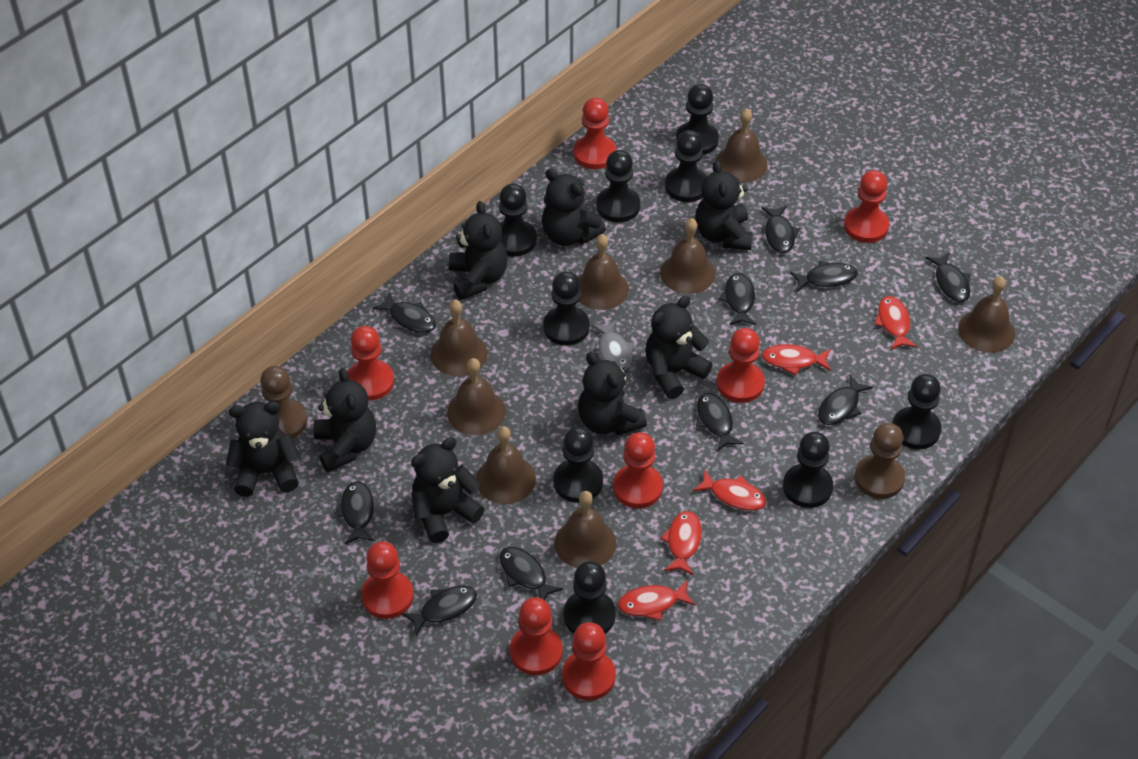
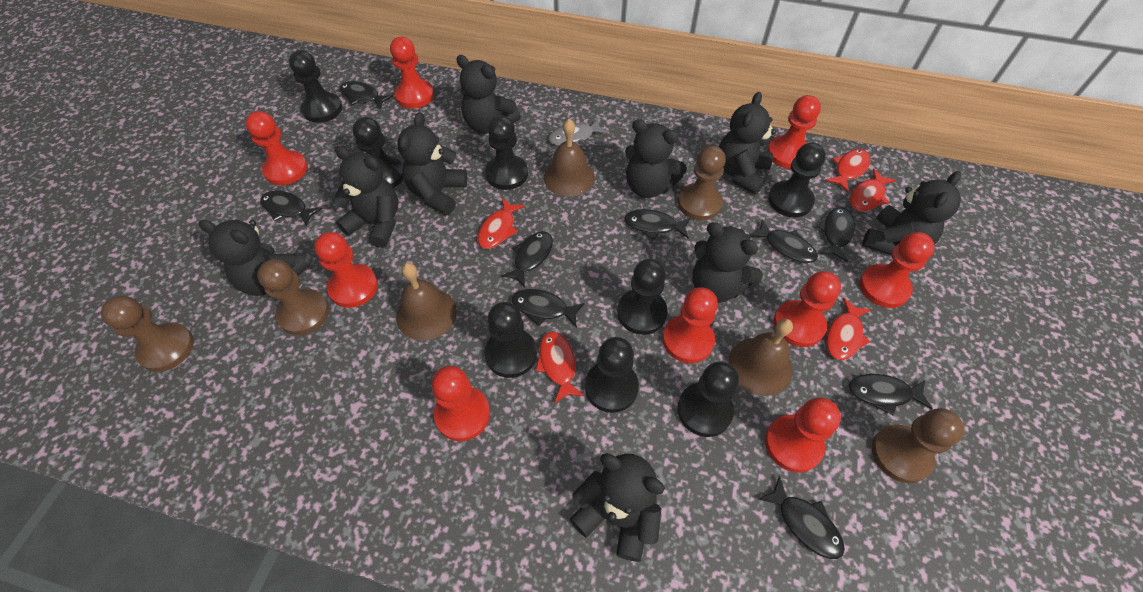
black fish: [334,481,374,544] [373,292,436,333] [402,586,477,636] [499,547,563,600] [696,393,744,451] [719,273,756,325] [762,206,800,254] [790,261,858,292] [818,374,873,425] [925,252,970,302] = 10 -> [260,190,323,227] [339,81,393,109] [501,231,553,287] [512,289,585,328] [624,209,691,240] [750,219,818,263] [758,475,845,559] [817,207,855,262] [849,374,933,415] = 9
black pawn: [499,184,537,257] [543,271,590,345] [553,427,603,503] [563,561,616,634] [596,150,640,222] [665,130,707,202] [676,84,719,155] [783,432,833,508] [893,374,941,449] = 9 -> [289,50,342,123] [353,117,403,188] [485,116,528,190] [485,302,537,378] [585,337,639,413] [617,259,668,335] [677,361,739,437] [768,143,826,218] = 8
black teddy bear: [226,401,300,497] [313,368,376,472] [411,437,485,543] [449,201,508,300] [542,168,606,246] [578,352,647,435] [645,295,713,399] [695,160,753,250] = 8 -> [199,219,309,296] [332,146,398,248] [397,112,467,215] [456,55,521,134] [569,453,665,562] [625,119,687,198] [692,222,763,303] [719,92,776,195] [862,171,961,255] = 9
brown bell: [430,300,488,376] [447,358,506,435] [476,426,536,504] [554,491,616,568] [578,234,629,310] [660,218,715,294] [716,108,767,183] [958,276,1015,353] = 8 -> [396,263,457,341] [544,119,595,197] [728,318,793,396] = 3
brown pawn: [260,366,307,439] [855,423,905,499] = 2 -> [101,296,194,372] [257,259,329,335] [678,145,726,221] [872,408,964,483] = 4
red pawn: [348,326,394,401] [361,542,414,619] [510,597,563,675] [562,622,616,700] [574,98,617,169] [613,432,663,508] [717,328,765,403] [844,170,889,243] = 8 -> [246,111,308,185] [314,232,378,308] [390,37,434,109] [431,366,490,441] [663,287,718,363] [765,397,841,473] [767,95,821,169] [774,271,841,347] [859,232,935,308] = 9

